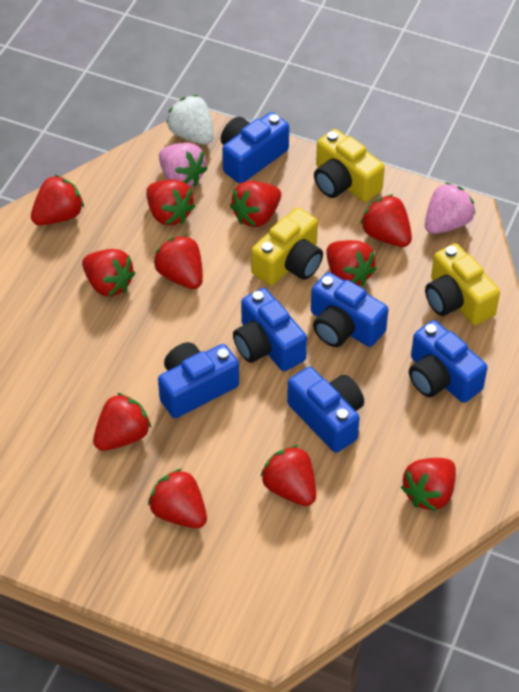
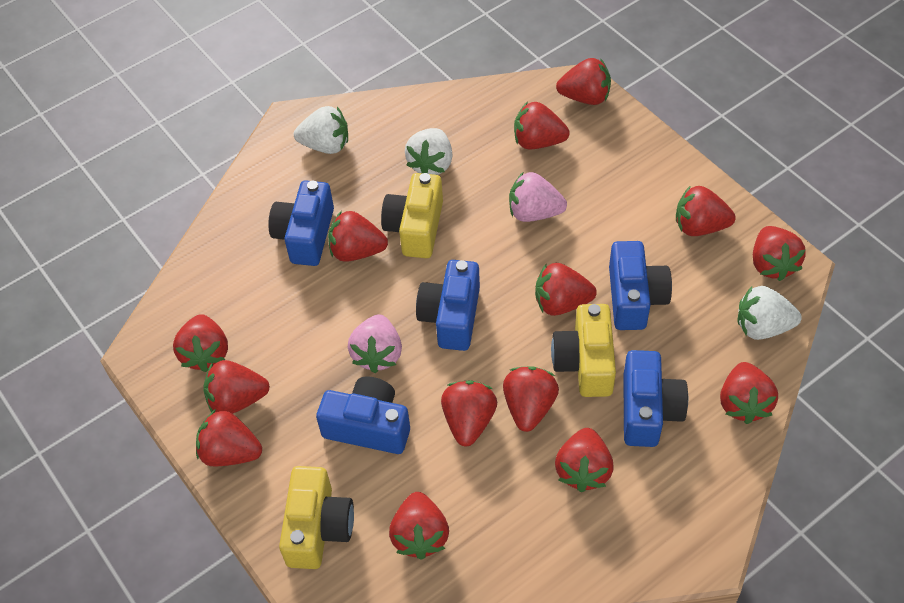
blue camera: [158,342,239,418] [221,112,289,184] [233,288,307,371] [287,367,364,453] [311,272,388,347] [409,320,488,403] = 6 -> [268,180,334,266] [316,377,410,454] [416,260,480,351] [609,241,672,330] [623,350,688,447] = 5
red strawberry: [31,175,84,225] [82,249,135,297] [93,393,151,451] [146,180,195,226] [148,469,207,528] [154,235,203,289] [230,181,281,227] [260,445,316,506] [327,240,377,286] [360,194,412,247] [401,458,456,511] = 11 -> [173,314,228,372] [196,409,262,466] [203,360,270,414] [328,211,388,262] [389,492,449,560] [441,381,497,446] [503,366,559,432] [514,101,570,149] [535,263,597,316] [555,428,614,492] [556,58,611,105] [676,185,736,236] [720,362,778,424] [753,226,806,281] = 14
white strawberry: [166,95,214,145] = 1 -> [294,106,348,154] [405,128,453,175] [738,286,802,340] = 3

